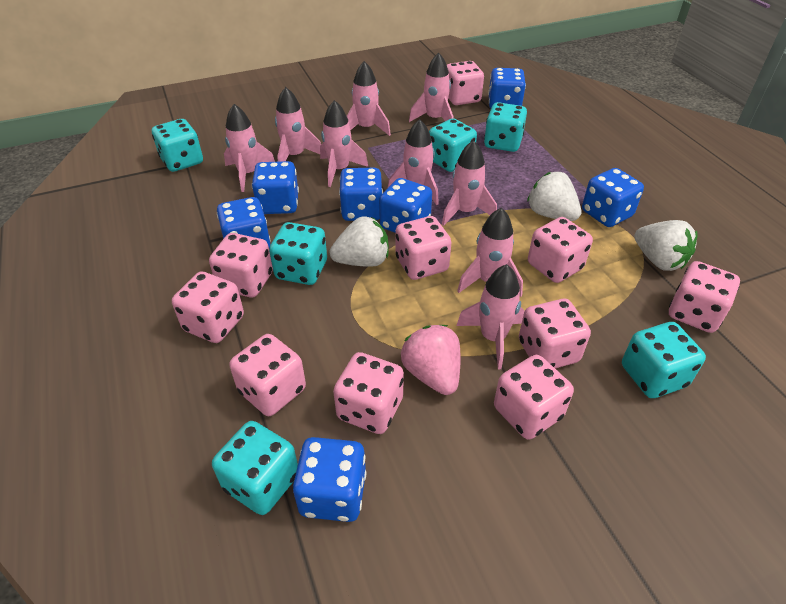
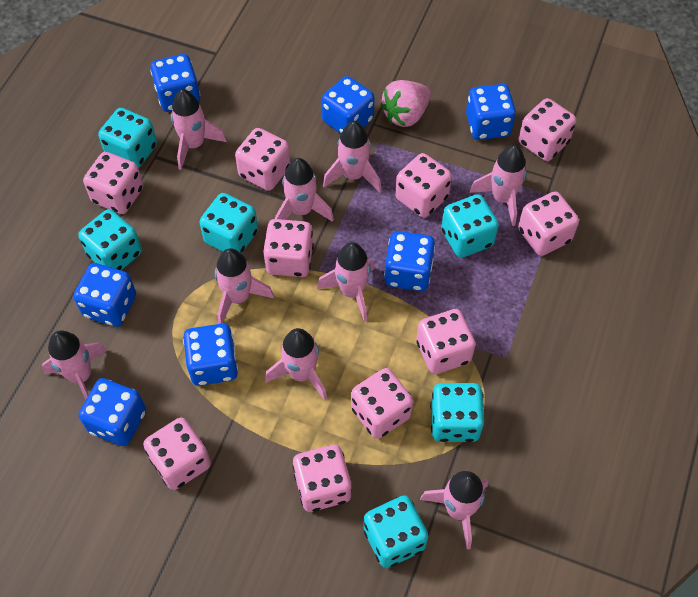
white strawberry: [330,216,389,267] [527,172,581,221] [634,220,698,271] = 3 -> none = 0

